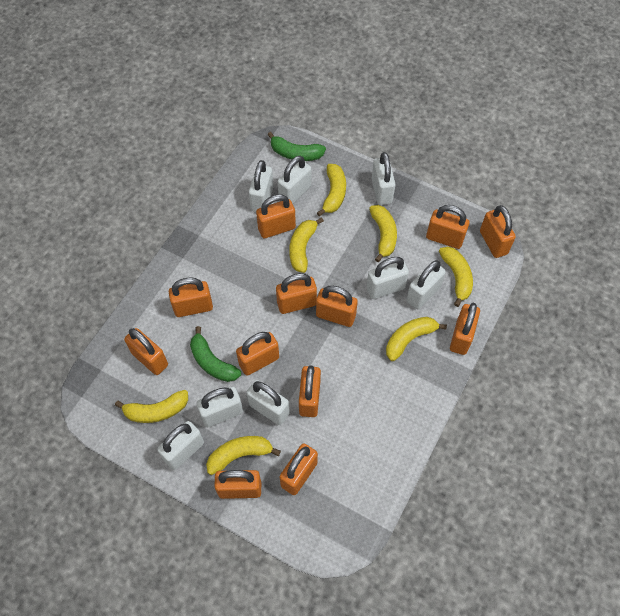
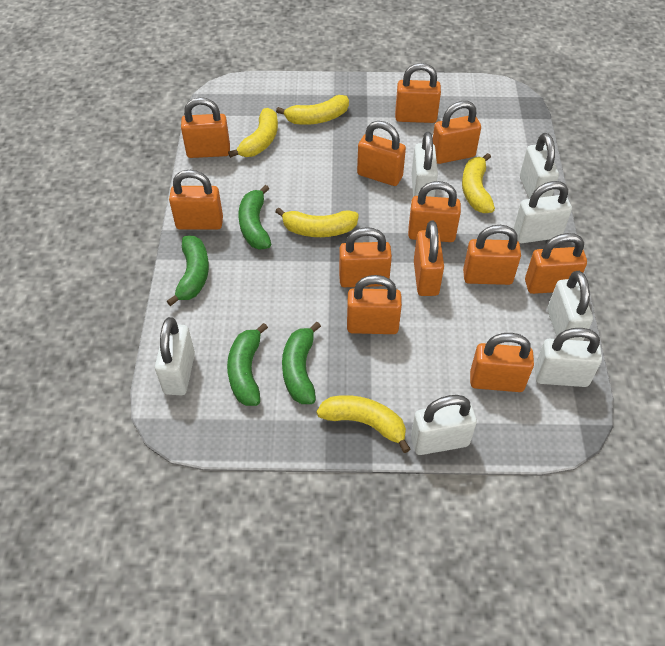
green banana: [190,326,241,382] [267,132,326,161] = 2 -> [167,236,209,306] [227,323,268,406] [238,185,271,250] [282,322,321,404] = 4
white padlock: [157,421,204,470] [196,387,243,427] [246,380,290,425] [249,160,273,212] [278,156,311,204] [366,257,409,299] [371,152,395,205] [406,260,446,309] = 8 -> [155,317,195,395] [411,395,477,455] [412,132,438,197] [513,181,572,243] [520,133,559,199] [535,328,602,387] [547,271,593,341] = 7
yellow banana: [115,390,188,423] [206,436,281,475] [289,217,324,273] [317,164,346,216] [369,205,397,262] [386,317,447,361] [439,247,473,307] = 7 -> [228,108,278,158] [275,208,359,237] [276,95,349,125] [316,395,410,453] [462,153,495,213] = 5

